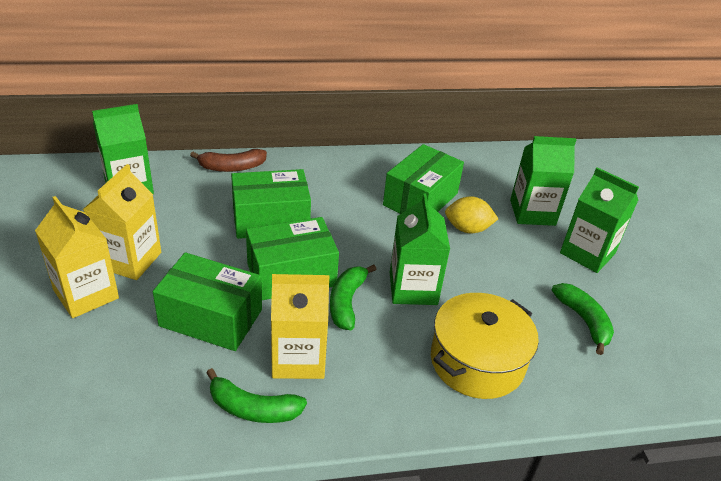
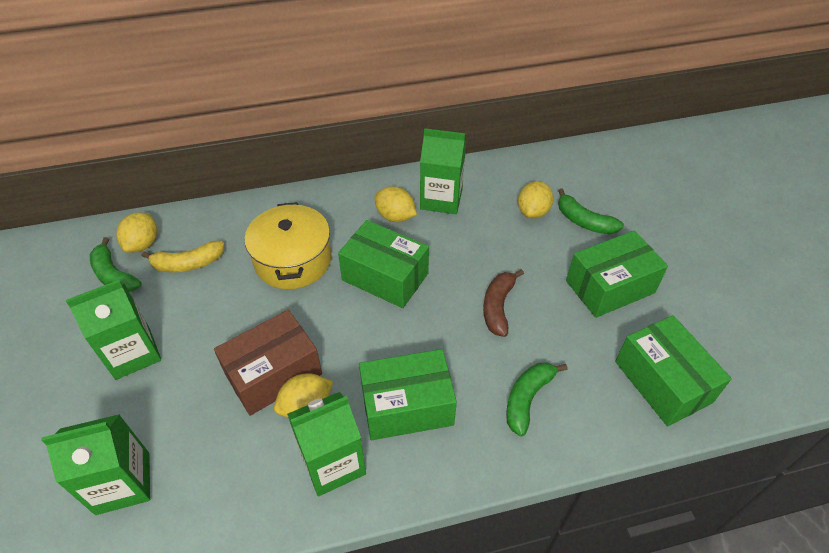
brown box: none = 0 -> [214,310,322,416] = 1
yellow banana: none = 0 -> [141,241,224,272] = 1
yellow carton: [35,196,119,318] [83,164,161,280] [271,274,329,379] = 3 -> none = 0
yellow lemon: [445,196,498,233] = 1 -> [116,213,157,253] [274,373,333,418] [374,186,417,222] [518,181,553,219] = 4

